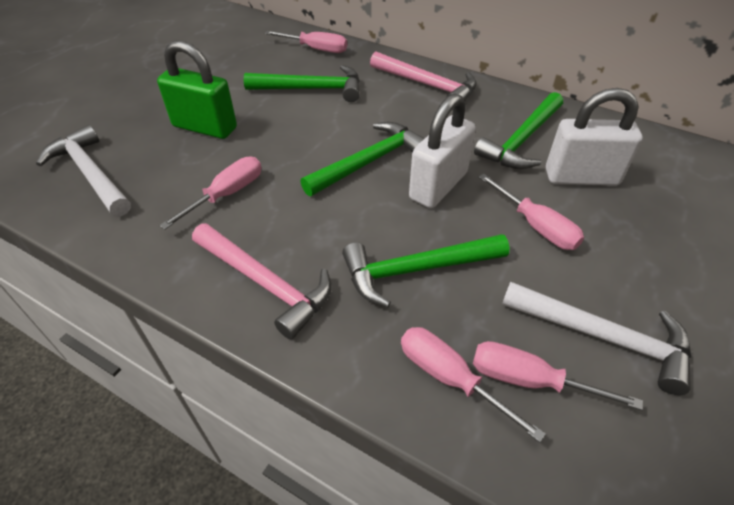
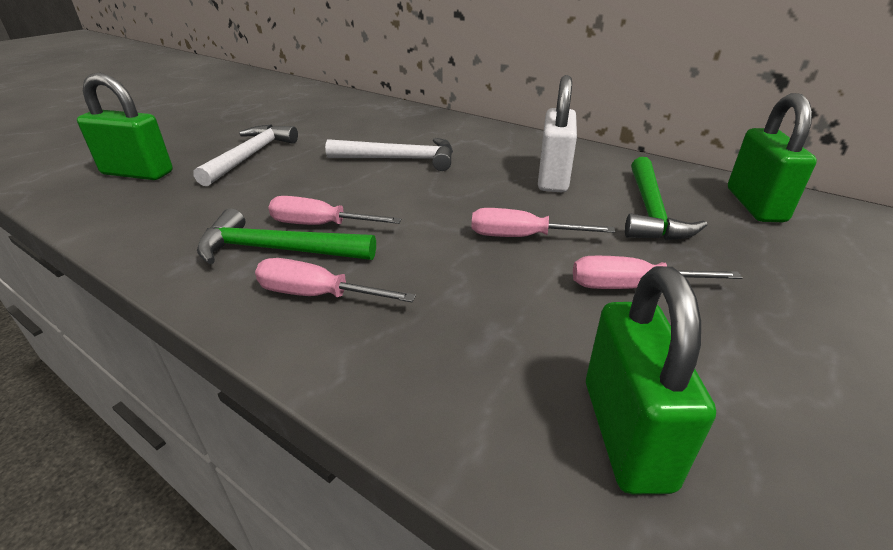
green hammer: [244,65,360,102] [300,122,425,196] [342,234,510,307] [474,92,563,169] = 4 -> [197,208,376,264] [625,157,707,240] = 2
green padlock: [157,40,237,139] = 1 -> [77,72,173,180] [586,266,716,494] [728,93,817,222] = 3
pink hammer: [192,223,332,339] [370,52,477,102] = 2 -> none = 0
pink screwdriver: [159,157,262,230] [265,31,347,53] [401,327,546,443] [473,341,643,410] [478,174,584,250] = 5 -> [255,258,416,302] [268,196,402,225] [471,208,615,237] [573,256,742,289] = 4
white padlock: [409,93,476,208] [546,88,643,186] = 2 -> [538,75,577,192] = 1

